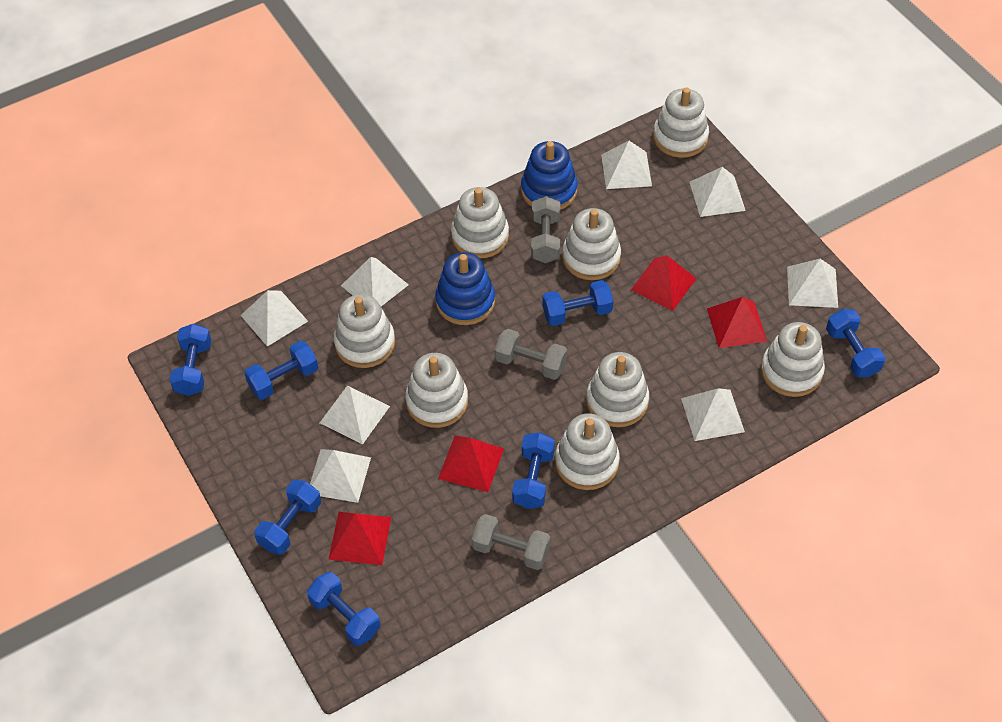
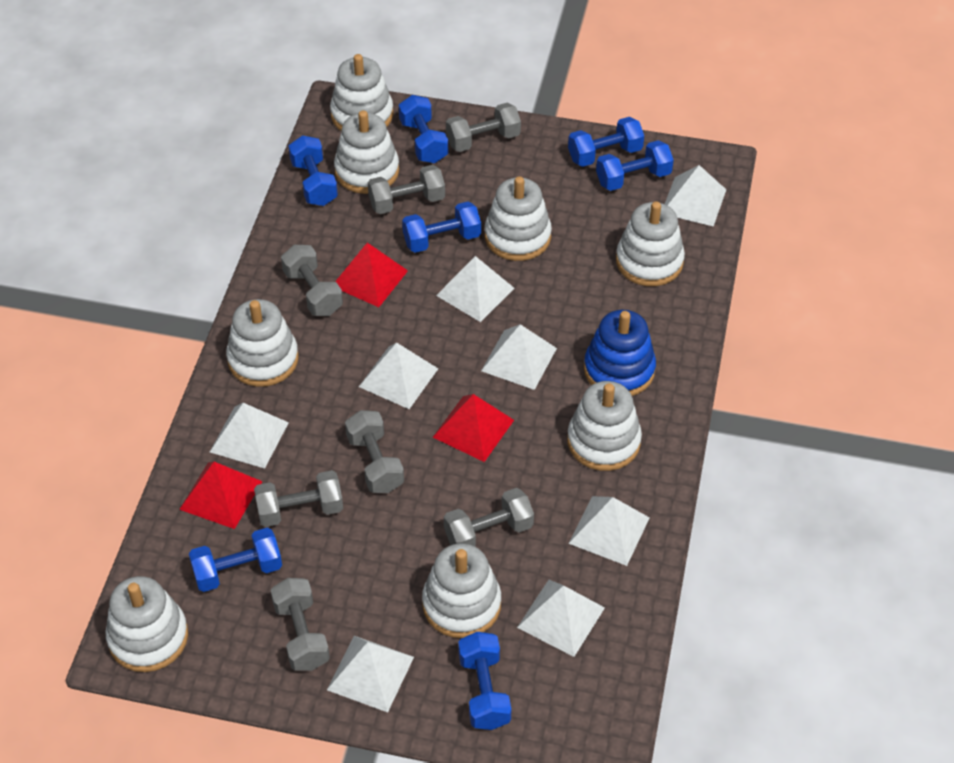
blue stacking toy: [435,252,495,325] [521,141,578,210] = 2 -> [584,310,656,396] = 1
grey dumbbell: [472,514,551,570] [495,329,567,380] [531,196,560,263] = 3 -> [254,470,343,527] [271,578,330,671] [281,245,343,316] [345,410,404,493] [368,165,445,214] [444,488,534,546] [446,103,521,152] = 7
red pyramid: [328,512,391,565] [438,436,504,492] [631,256,697,311] [707,297,767,348] = 4 -> [179,462,263,529] [335,243,408,307] [433,394,514,462] = 3

